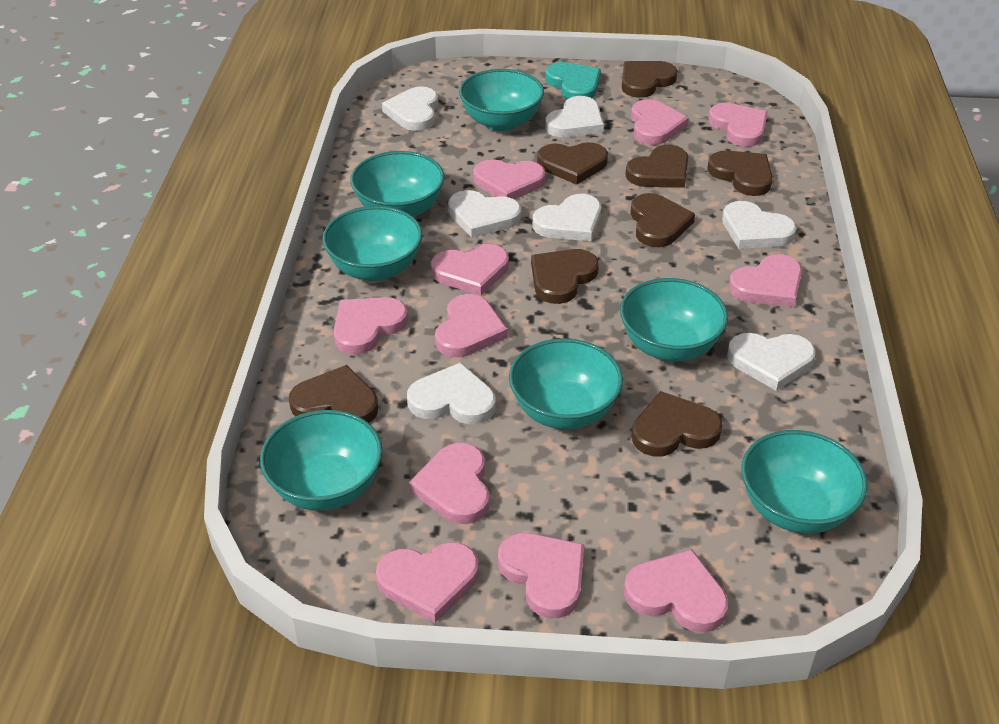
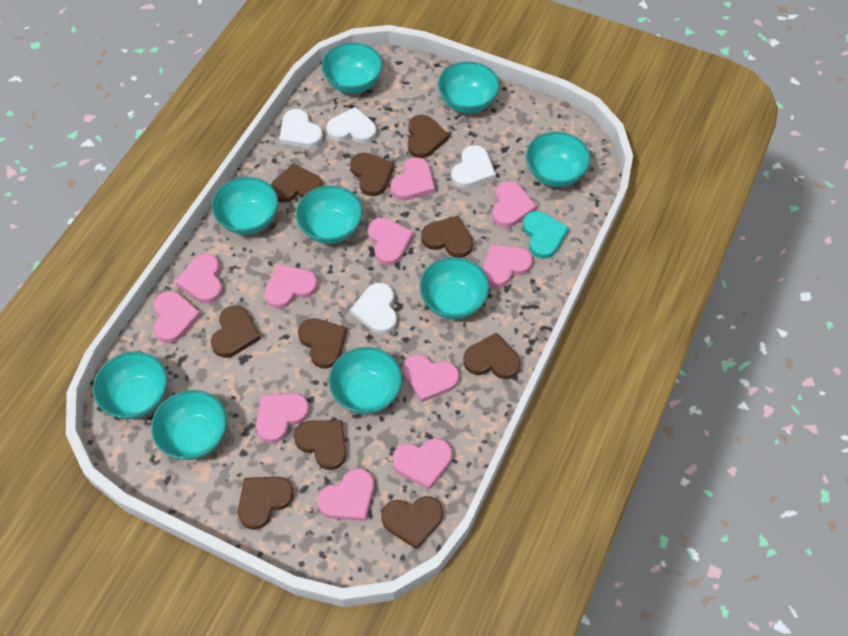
brown heart: [289,365,378,423] [531,249,599,304] [537,142,608,185] [622,61,678,98] [625,145,688,188] [630,193,695,247] [632,391,723,457] [707,151,773,196] = 8 -> [211,305,261,358] [238,477,294,530] [271,163,322,203] [294,420,347,470] [298,318,347,369] [350,153,395,196] [381,496,443,550] [408,115,449,158] [421,216,473,258] [463,333,521,379] = 10
turquoise bowl: [260,410,383,511] [322,206,423,281] [350,151,444,217] [459,69,544,131] [509,338,623,429] [620,278,728,361] [741,430,868,533] = 7 -> [93,352,167,419] [151,390,227,460] [212,177,278,235] [296,186,363,244] [322,42,383,94] [329,347,402,414] [419,257,489,319] [438,61,499,114] [526,132,591,187] = 9
white heart: [382,87,438,131] [407,362,496,424] [448,190,521,238] [533,194,601,241] [545,96,604,137] [722,201,797,249] [727,333,816,391] = 7 -> [279,109,323,148] [327,107,376,144] [350,283,397,334] [451,145,496,188] = 4

